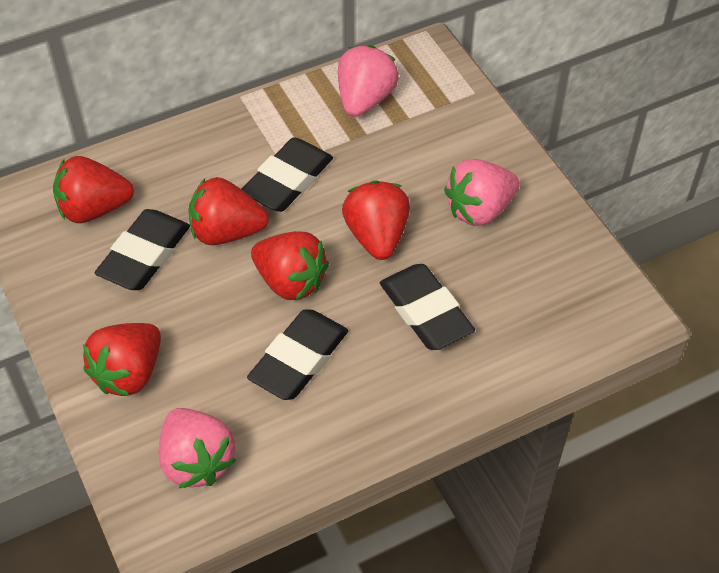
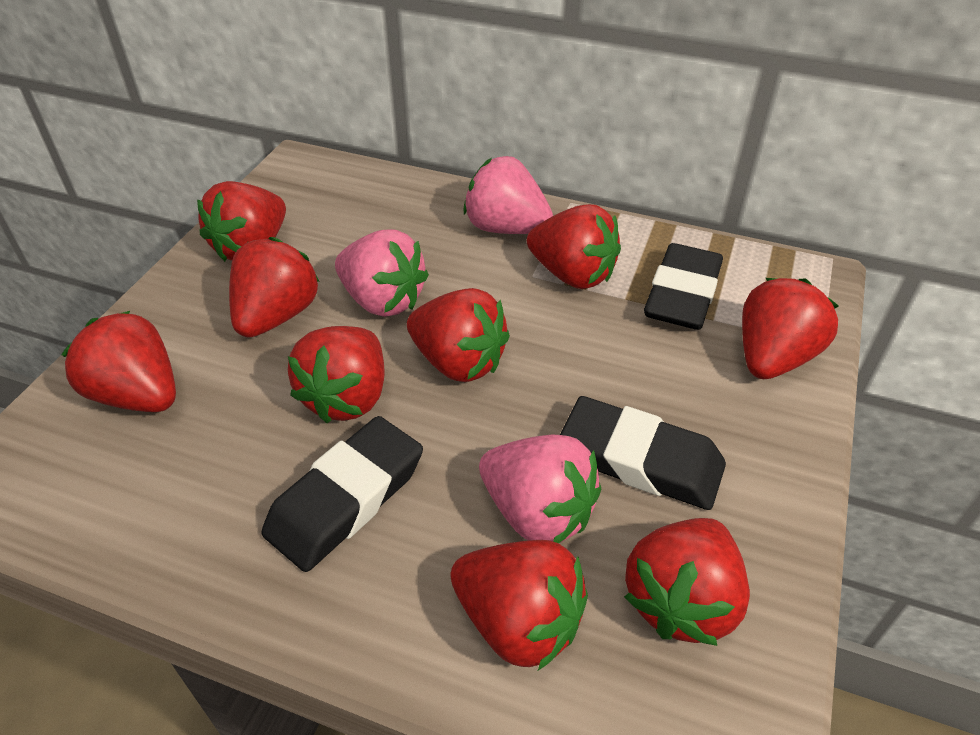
black eraser: [95,209,190,290] [241,137,333,212] [247,309,348,400] [380,264,475,350] = 4 -> [262,416,423,572] [560,396,726,510] [644,243,723,330] = 3
red strawberry: [53,156,134,223] [83,323,161,397] [189,177,268,245] [251,231,329,300] [342,181,410,260] = 5 -> [62,311,176,412] [197,181,286,262] [229,237,320,338] [288,326,384,423] [407,288,510,382] [450,540,588,671] [527,204,621,289] [624,518,750,646] [742,278,839,379] = 9

